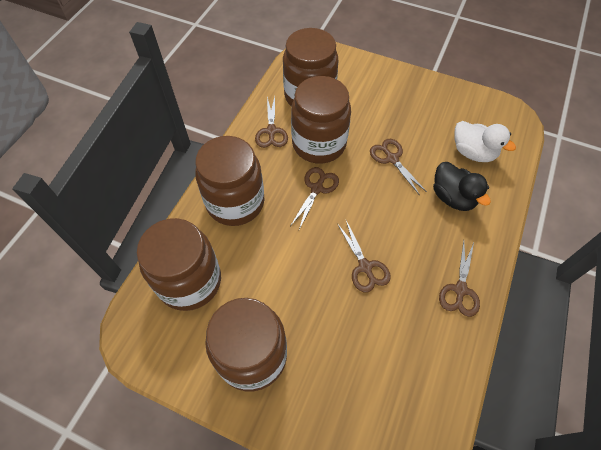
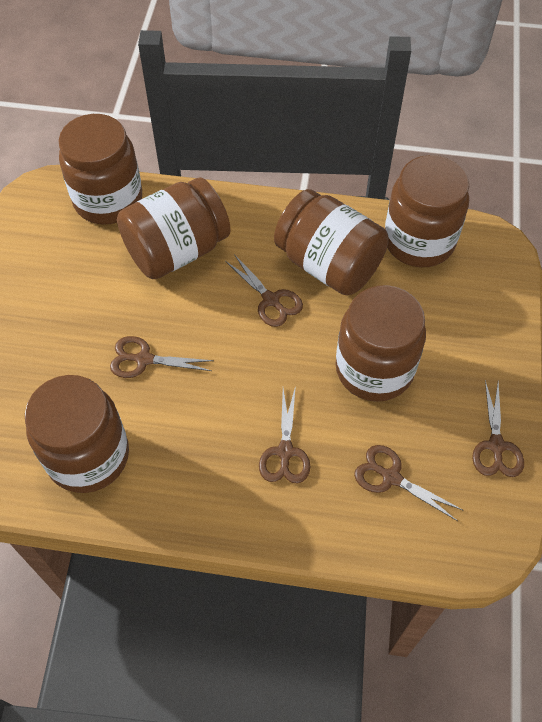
black duck: [433,162,491,211] = 1 -> none = 0
brown jar: [137,218,221,311] [195,136,264,226] [205,298,287,391] [283,28,338,106] [291,76,351,164] = 5 -> [25,375,129,493] [59,114,142,225] [117,177,231,279] [274,189,389,296] [335,285,426,402] [385,155,469,267] = 6
white duck: [454,121,516,162] = 1 -> none = 0

